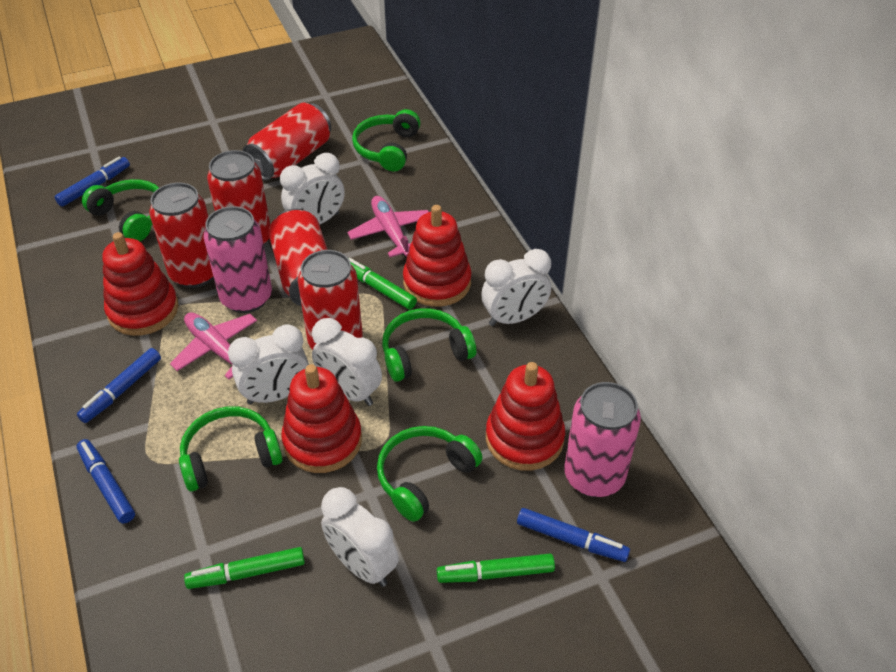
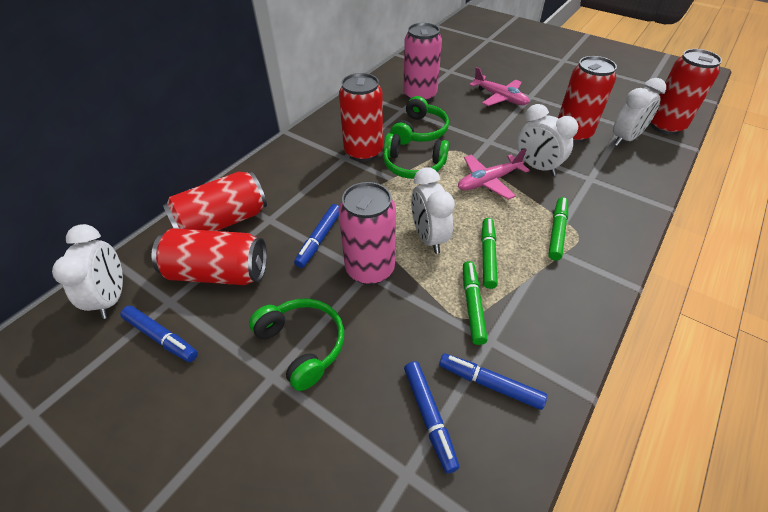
green headphones: [82,179,159,241] [179,406,283,492] [352,109,420,171] [377,426,483,522] [382,308,476,382] = 5 -> [249,298,344,391] [383,133,449,179] [390,96,449,145] = 3
red stacking toy: [102,232,179,336] [281,364,362,473] [403,205,472,307] [486,362,565,471] = 4 -> none = 0
white clock: [228,324,309,405] [280,153,345,225] [312,318,382,406] [321,487,399,587] [481,249,551,326] = 5 -> [52,224,123,319] [411,167,455,254] [517,104,578,176] [613,78,666,146] = 4

